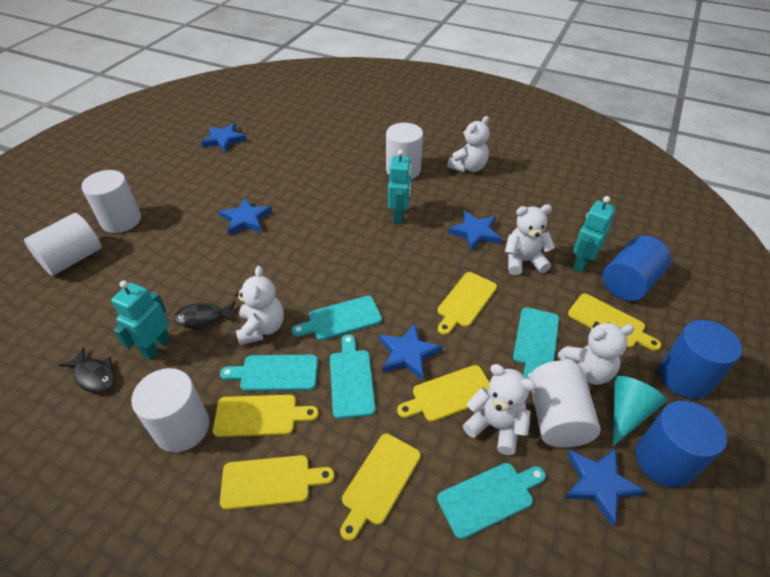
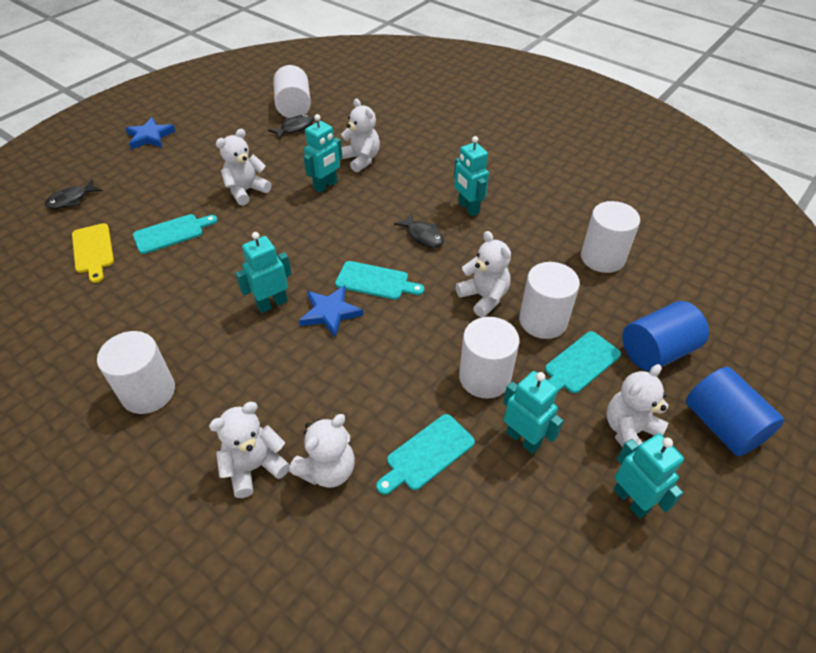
black fish: [59,347,115,393] [173,301,236,331] = 2 -> [45,180,102,209] [268,115,314,140] [394,213,444,248] = 3
blue cylinder: [603,236,671,301] [636,401,727,488] [659,320,742,399] = 3 -> [622,301,709,371] [686,367,785,456] = 2
blue star: [201,123,247,152] [219,197,272,235] [379,323,442,380] [448,211,502,251] [564,448,645,526] = 5 -> [125,117,176,150] [299,285,363,338] = 2
turquoise cone: [612,376,667,447] = 1 -> none = 0
turquoise cutting board: [220,355,318,391] [292,296,382,340] [330,334,375,419] [437,463,546,539] [513,307,559,379] = 5 -> [133,214,218,254] [335,261,424,300] [376,414,475,495] [545,331,621,393] = 4
turquoise robot: [111,280,171,360] [388,149,412,224] [573,196,616,273] = 3 -> [235,232,292,313] [304,114,343,193] [454,136,489,216] [503,371,564,454] [614,434,684,519] = 5
white teddy bear: [235,266,284,345] [447,116,490,172] [463,364,536,455] [505,204,555,275] [557,322,635,385] = 5 -> [209,402,290,498] [216,129,271,206] [289,414,355,488] [341,99,380,172] [456,231,511,317] [606,364,668,447] = 6
yellow cutting board: [213,395,319,437] [220,455,334,510] [340,434,421,541] [397,365,490,422] [438,272,497,335] [568,294,661,351] = 6 -> [72,223,114,283] = 1

